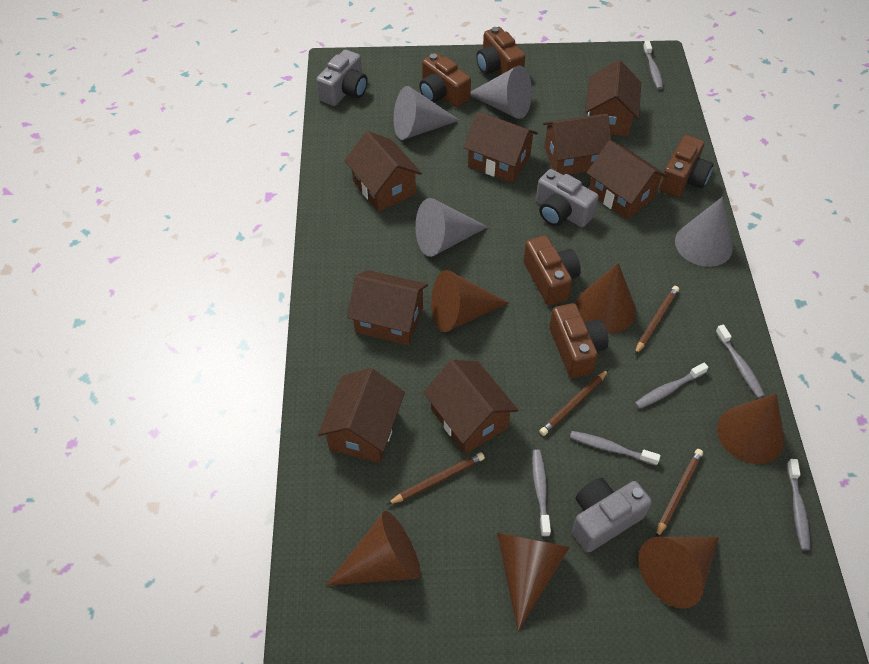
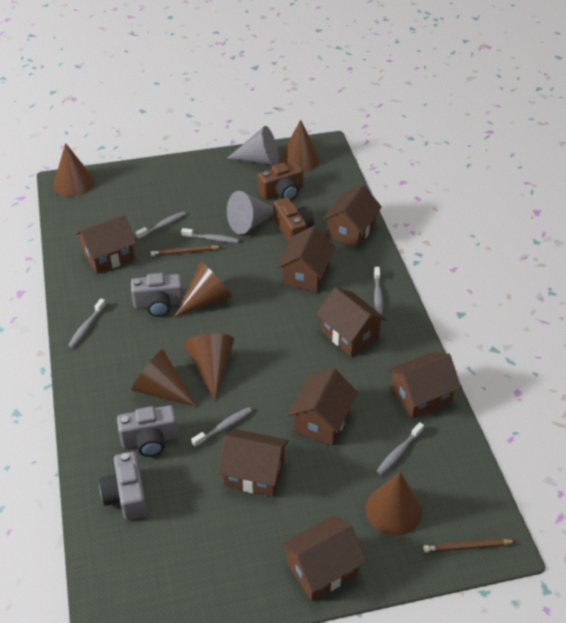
brown camera: [419,53,471,107] [476,27,525,75] [523,235,581,306] [549,303,608,378] [659,135,713,197] = 5 -> [258,162,303,200] [273,198,314,243] = 2
brown pencil: [387,452,485,505] [539,370,609,436] [635,286,679,355] [656,449,703,537] = 4 -> [151,245,221,256] [423,539,516,553] = 2
grey cone: [394,86,460,140] [415,198,488,257] [470,65,532,119] [675,197,733,267] = 4 -> [227,126,278,165] [227,191,273,235] = 2

